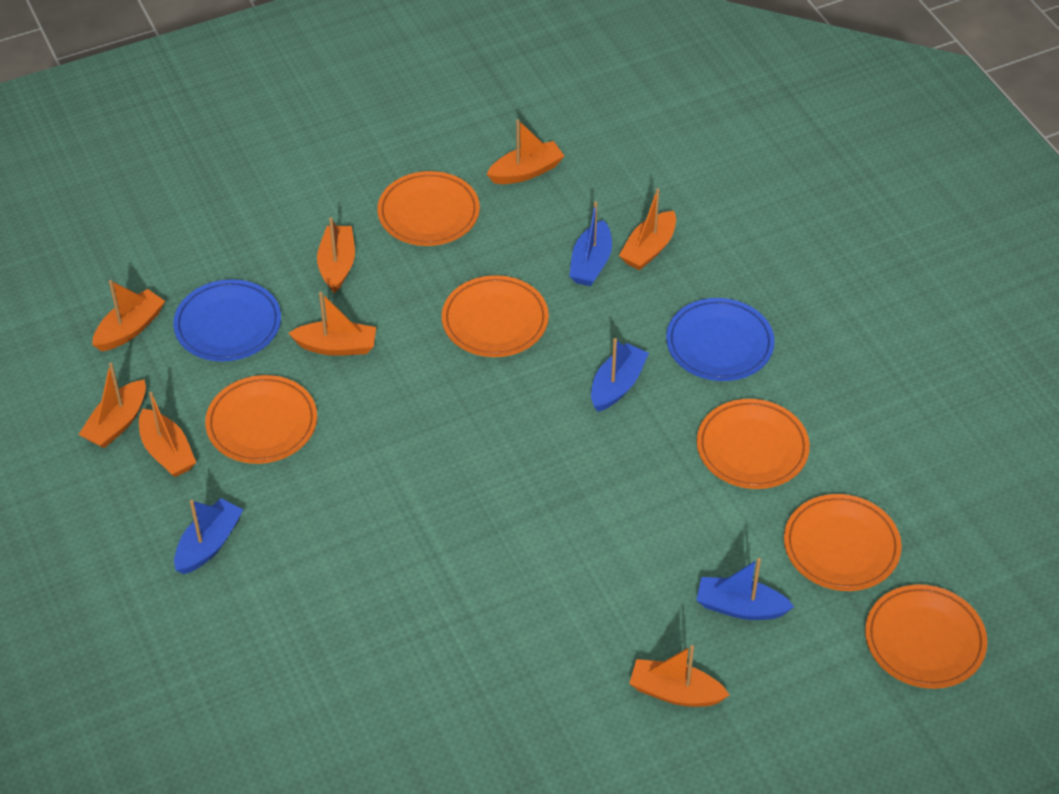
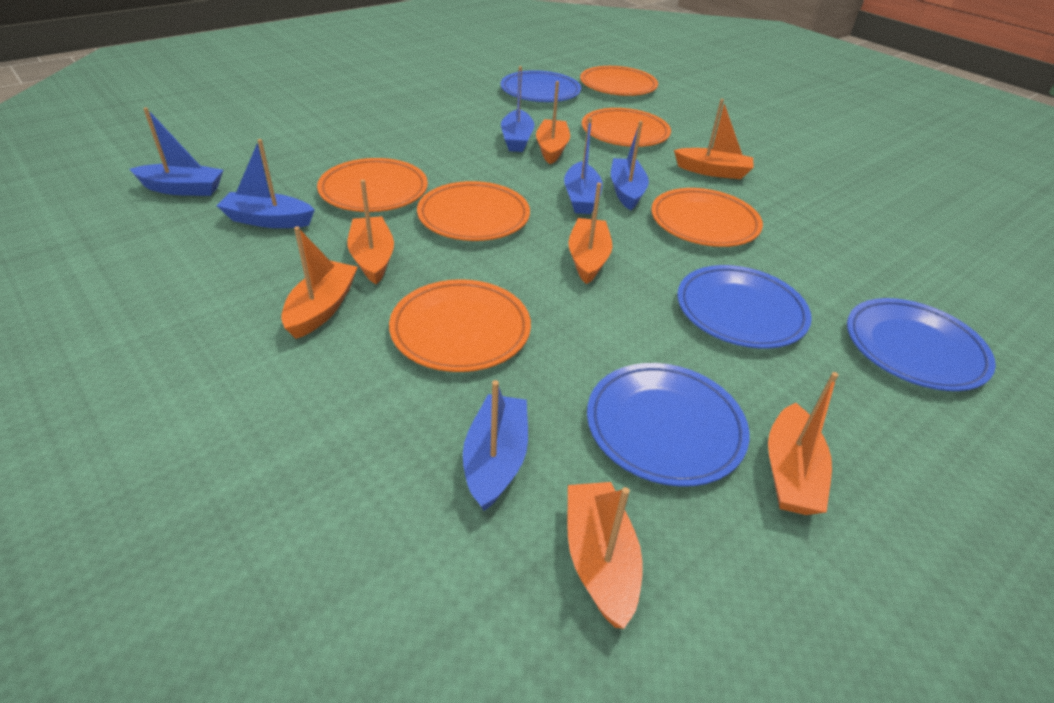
blue boat: [174,498,243,574] [569,202,612,286] [591,338,649,412] [696,558,794,620] = 4 -> [130,108,223,196] [217,139,315,228] [463,380,528,511] [501,66,535,152] [564,118,602,214] [611,121,649,210] = 6
blue plate: [173,279,281,361] [666,298,775,381] = 2 -> [501,70,581,102] [587,363,749,487] [677,265,812,348] [847,298,996,391] = 4
orange boat: [78,363,146,448] [92,280,165,351] [139,392,196,477] [288,292,376,356] [317,217,355,293] [487,119,564,184] [619,188,676,271] [629,645,729,707] = 8 -> [281,227,358,339] [347,180,394,284] [536,81,570,164] [567,482,643,629] [568,183,612,284] [674,99,754,179] [768,372,838,515] = 7

